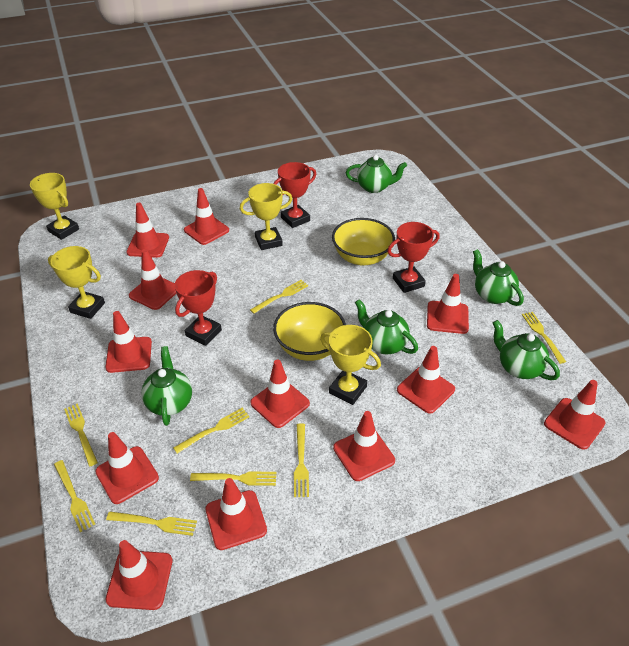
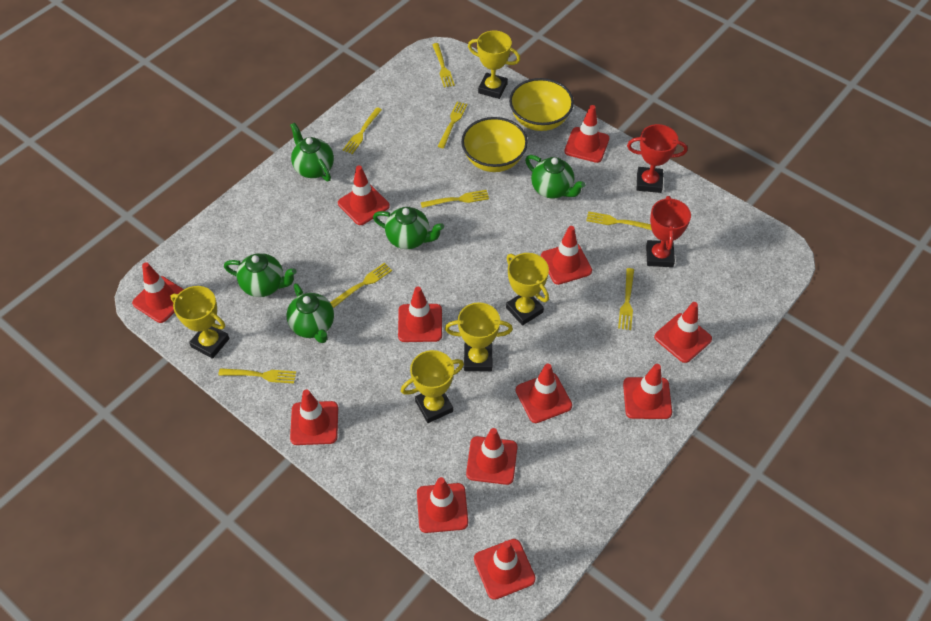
red trophy: [175,270,222,346] [273,162,316,228] [387,222,440,293] = 3 -> [627,124,687,193] [646,196,691,267] = 2
yellow trophy: [30,173,79,240] [48,246,105,319] [240,183,292,250] [320,325,381,405] = 4 -> [171,286,229,359] [401,350,464,423] [445,302,513,371] [468,31,520,99] [506,253,549,326] = 5

